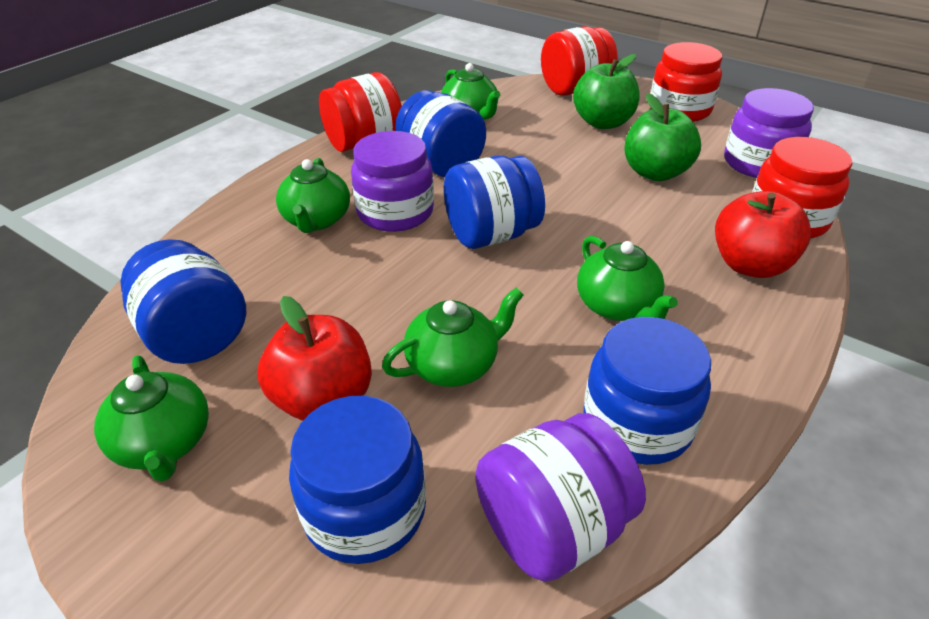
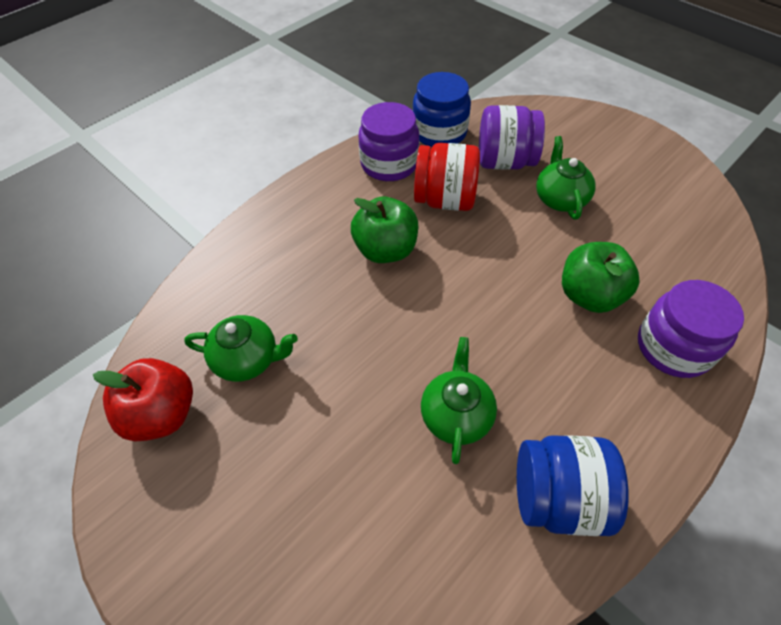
blue jar: [120,239,246,364] [289,396,426,564] [395,90,486,177] [444,156,545,249] [584,317,711,465] = 5 -> [412,72,471,147] [517,435,629,536] = 2
green teapot: [94,355,209,482] [276,158,350,233] [382,288,524,387] [441,63,500,120] [577,236,678,321] = 5 -> [184,315,298,382] [421,337,497,464] [536,136,596,219] = 3
red apple: [257,296,372,421] [715,191,811,278] = 2 -> [93,358,193,441] = 1
red jar: [319,72,402,152] [541,26,618,96] [651,42,722,122] [752,137,853,238] = 4 -> [414,143,480,211] = 1

